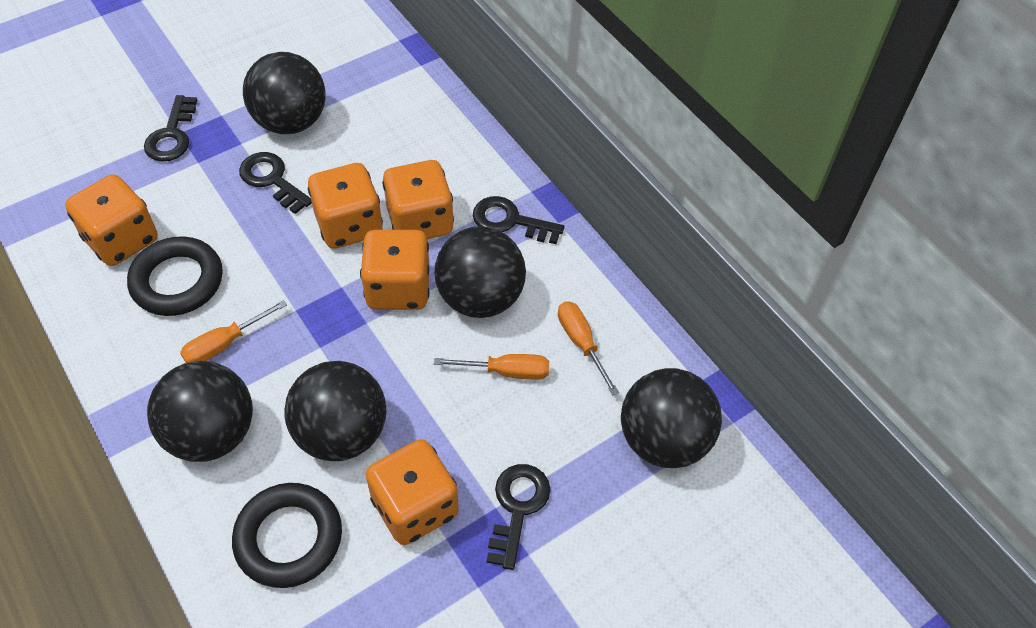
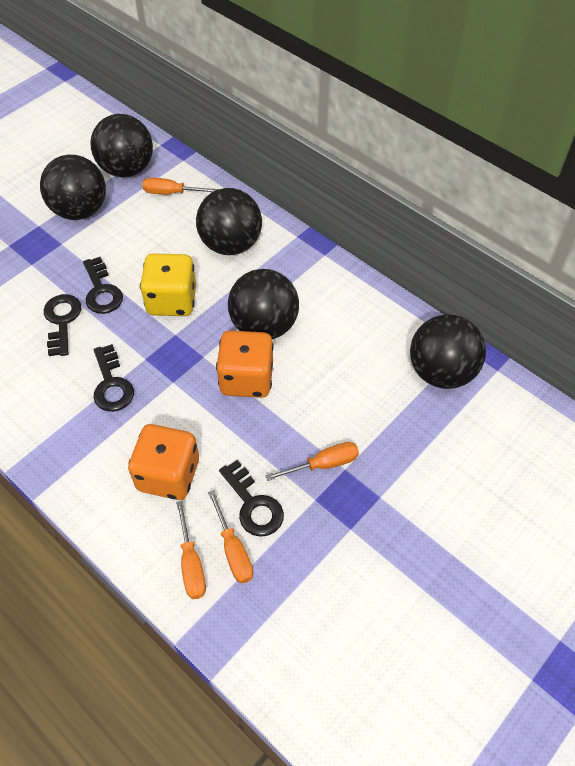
black ring: [127,237,223,316] [232,483,342,588] = 2 -> none = 0
orange dice: [65,174,158,266] [308,163,383,249] [360,230,430,310] [366,439,459,545] [382,160,454,239] = 5 -> [128,424,199,500] [216,330,274,398] = 2
orange screwdriver: [180,300,287,363] [434,354,549,380] [558,301,619,396] = 3 -> [142,178,218,194] [176,501,206,599] [208,490,253,584] [265,442,359,481] = 4
yellow dice: none = 0 -> [140,253,196,316] = 1

